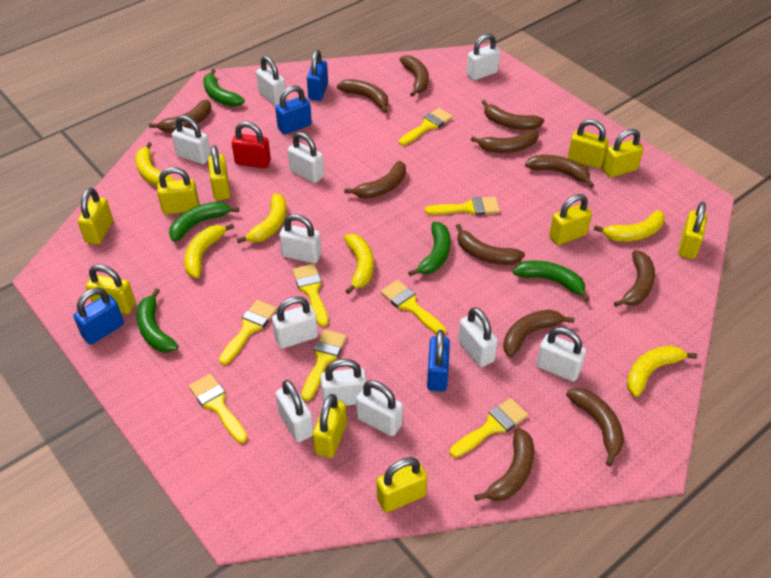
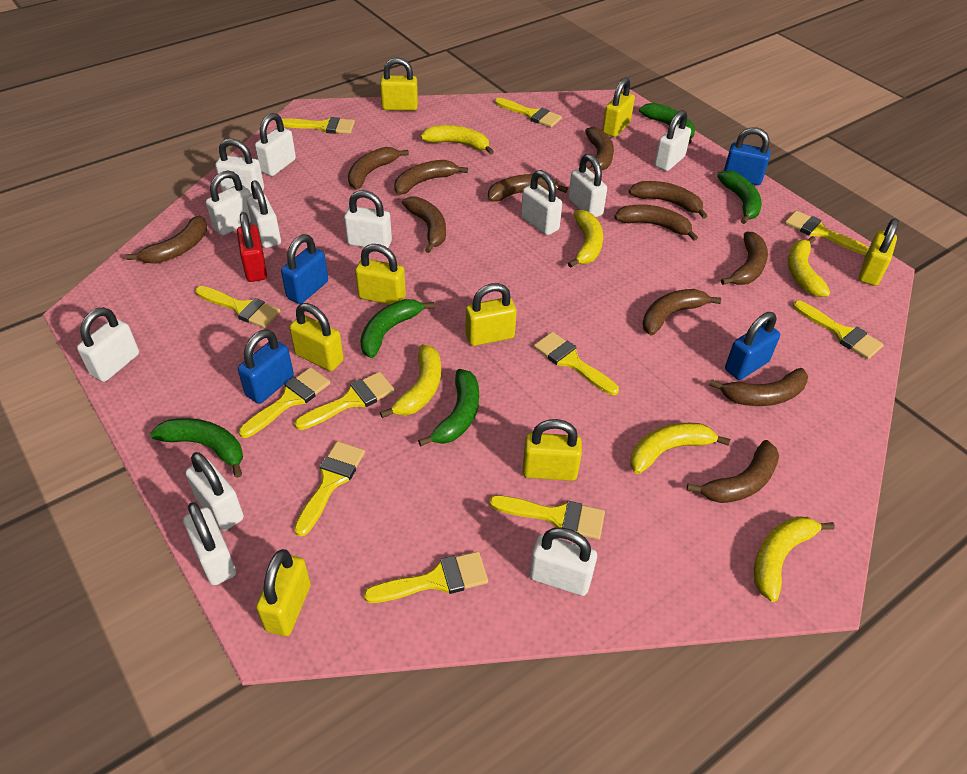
white padlock: [172,115,211,164] [256,56,287,106] [272,296,318,349] [276,380,314,442] [279,214,321,264] [288,132,324,183] [320,359,367,406] [356,380,403,436] [458,307,498,367] [467,33,500,80] [537,327,586,382] = 11 -> [77,307,139,382] [183,502,236,585] [185,452,244,531] [206,170,251,236] [215,139,264,196] [247,180,281,248] [255,113,296,176] [344,190,392,248] [521,170,562,235] [530,527,597,596] [568,154,607,217] [654,110,691,171] = 12
yellow brush: [189,374,247,443] [219,300,277,365] [293,264,328,327] [301,329,347,401] [381,280,446,334] [399,108,453,146] [425,197,500,215] [450,398,528,458] = 8 -> [195,286,280,328] [239,367,330,438] [282,117,355,134] [294,372,395,430] [294,441,365,537] [364,551,488,603] [489,495,605,540] [495,98,562,128] [534,332,619,395] [785,210,869,255] [793,301,884,359] = 11
yellow padlock: [78,188,113,244] [86,264,135,314] [157,167,199,214] [208,145,230,200] [312,394,347,458] [376,457,427,513] [549,194,592,245] [568,119,608,168] [602,129,644,177] [678,202,707,259] = 10 -> [256,549,311,636] [289,303,344,371] [355,244,406,305] [380,57,418,111] [466,283,517,346] [523,419,582,481] [602,77,635,137] [859,218,899,286] = 8

